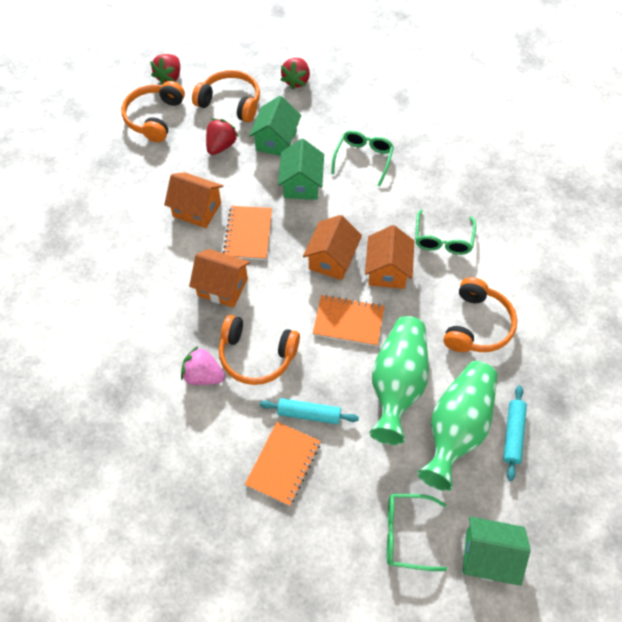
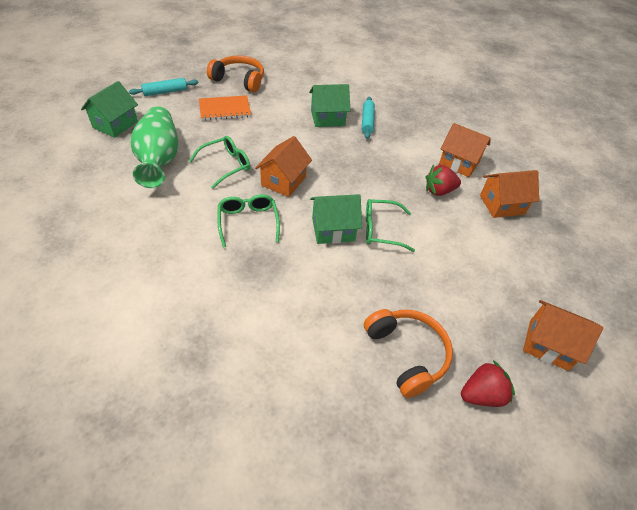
green vase: [369,316,429,445] [417,361,498,491] = 2 -> [130,106,178,188] = 1
orange headphones: [121,81,185,142] [192,70,260,122] [219,315,300,385] [443,277,517,352] = 4 -> [207,56,264,92] [364,309,453,398] = 2
orange notebook: [223,206,272,260] [245,422,321,506] [313,295,385,346] = 3 -> [199,95,251,121] = 1
pink strawberry: [181,346,225,385] = 1 -> none = 0
red strawberry: [150,54,180,85] [206,118,239,155] [281,58,310,90] = 3 -> [426,164,461,196] [461,360,515,407] = 2

